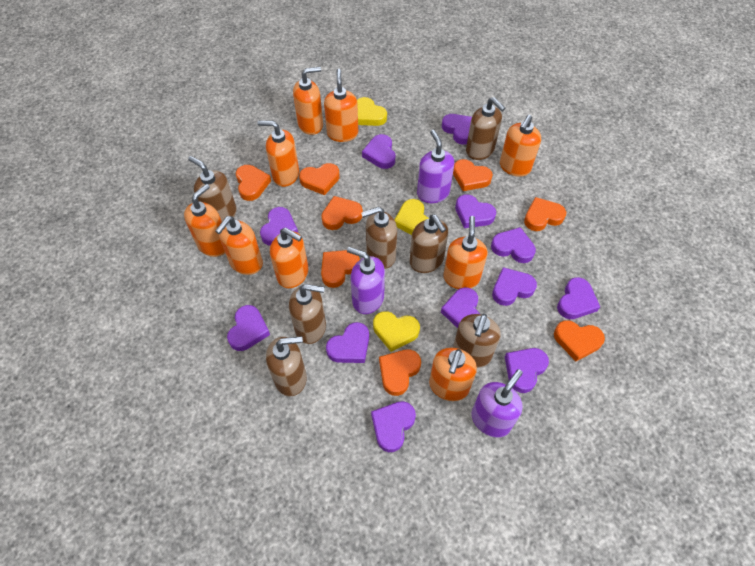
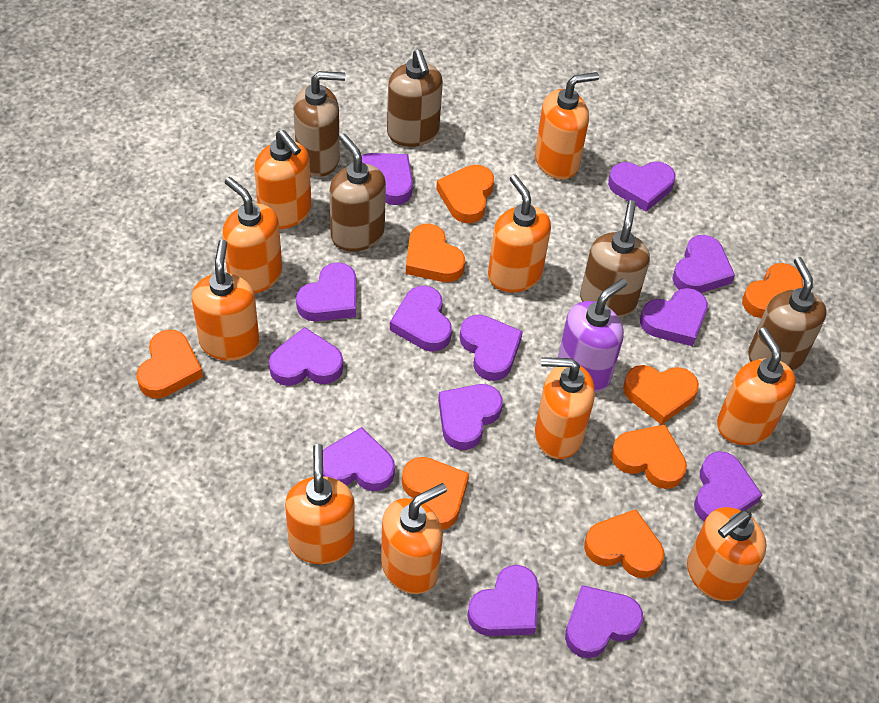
brown soap dispenser: [188,156,237,221] [266,336,307,396] [289,284,326,344] [361,207,397,269] [410,214,448,273] [453,314,501,368] [466,97,505,160] = 7 -> [294,71,345,177] [329,134,386,252] [387,49,443,147] [580,200,650,318] [748,257,827,371] = 5
orange soap dispenser: [184,184,225,257] [215,216,263,275] [257,121,299,187] [270,228,309,288] [293,67,323,135] [324,69,358,142] [429,348,477,401] [443,216,488,289] [500,115,541,177] = 9 -> [192,240,259,361] [222,177,282,294] [254,130,311,229] [285,444,355,564] [381,483,447,594] [488,174,551,292] [535,72,599,180] [535,357,595,459] [687,507,767,601] [717,327,796,445] = 10
purple heart: [227,305,270,351] [260,207,298,246] [326,322,369,363] [362,134,395,169] [371,401,416,452] [441,287,480,328] [442,114,472,145] [455,194,496,228] [491,227,536,263] [492,267,537,306] [505,348,549,393] [557,277,600,319] = 12 -> [269,327,343,386] [296,262,356,321] [323,427,395,491] [362,153,413,205] [390,286,452,351] [438,384,503,450] [460,315,523,381] [467,565,538,636] [565,585,643,658] [608,161,676,212] [640,288,708,346] [672,235,735,293] [694,451,762,522] = 13
purple soap dispenser: [347,247,385,314] [417,130,454,203] [472,369,523,438] = 3 -> [558,278,627,392] = 1
yellow heart: [357,97,387,126] [373,311,420,352] [395,199,429,235] = 3 -> none = 0

